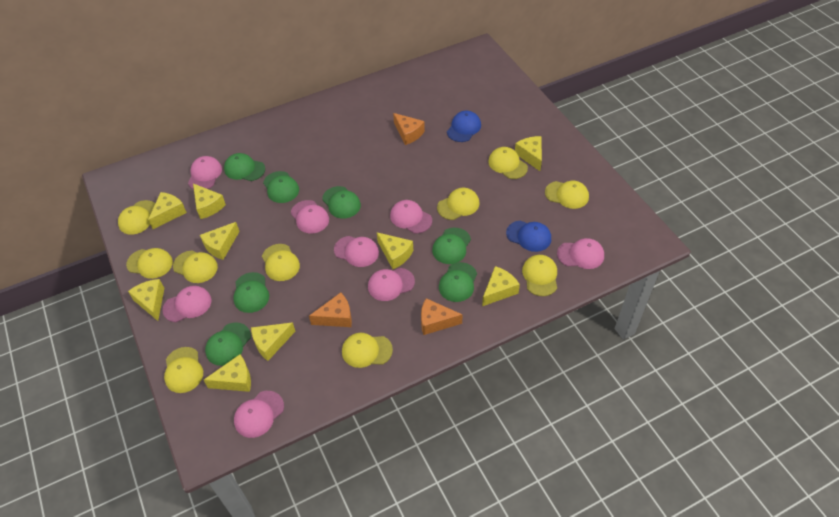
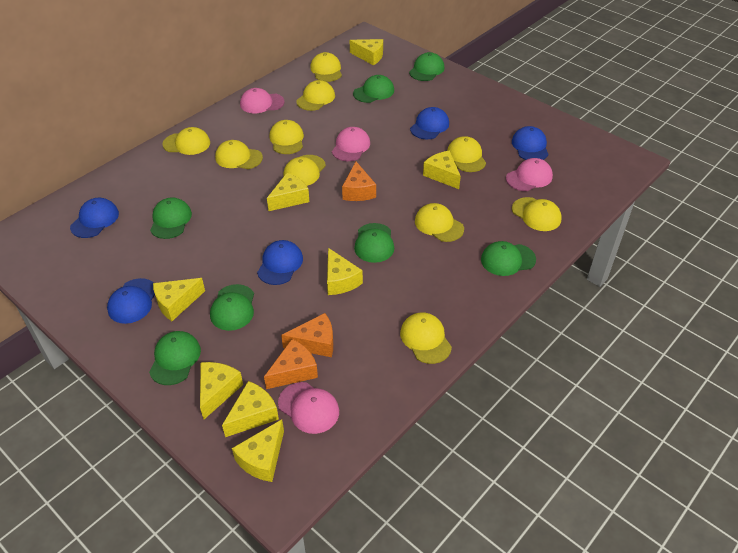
blue cap: [447,111,481,142] [506,221,551,252] = 2 -> [70,198,119,238] [107,278,155,324] [257,240,303,285] [410,107,449,139] [512,126,549,160] = 5
pink cap: [162,286,211,322] [188,156,222,189] [234,391,284,438] [291,200,329,233] [334,236,379,267] [368,268,415,301] [390,200,432,233] [557,238,604,269] = 8 -> [240,88,285,113] [278,382,339,434] [332,127,370,161] [506,158,553,191] = 4
yellow cheese: [128,279,164,321] [148,192,187,229] [193,183,226,219] [200,222,240,260] [204,354,251,392] [251,322,295,361] [377,232,413,269] [482,266,520,306] [515,136,542,171] = 9 -> [153,278,205,321] [200,362,243,419] [222,381,279,437] [232,419,284,482] [267,173,309,211] [327,248,363,295] [350,39,383,65] [423,151,461,189] = 8

